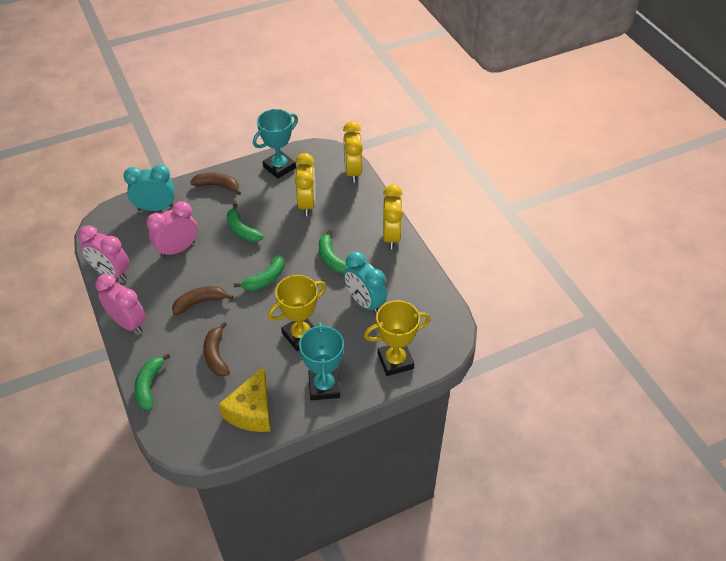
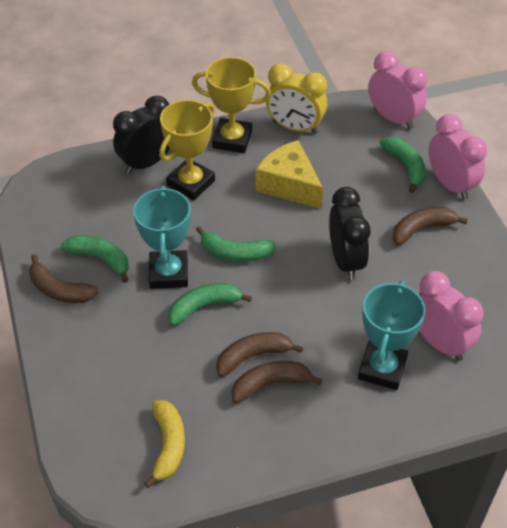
black clock: none = 0 -> [113,96,170,174] [329,187,371,280] = 2
brown banana: [172,286,233,315] [190,173,241,195] [203,322,230,376] = 3 -> [29,254,98,303] [216,332,303,377] [231,361,322,403] [392,207,468,245] = 4
turquoise clock: [123,164,175,211] [344,251,387,314] = 2 -> none = 0
yellow banana: none = 0 -> [144,400,185,488] = 1
yellow clock: [295,153,316,216] [343,121,363,183] [383,184,403,249] = 3 -> [266,63,327,134] = 1

